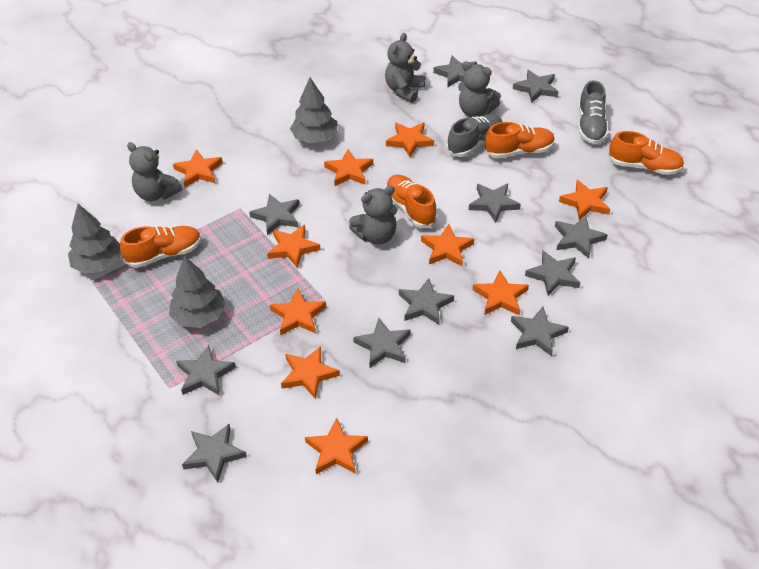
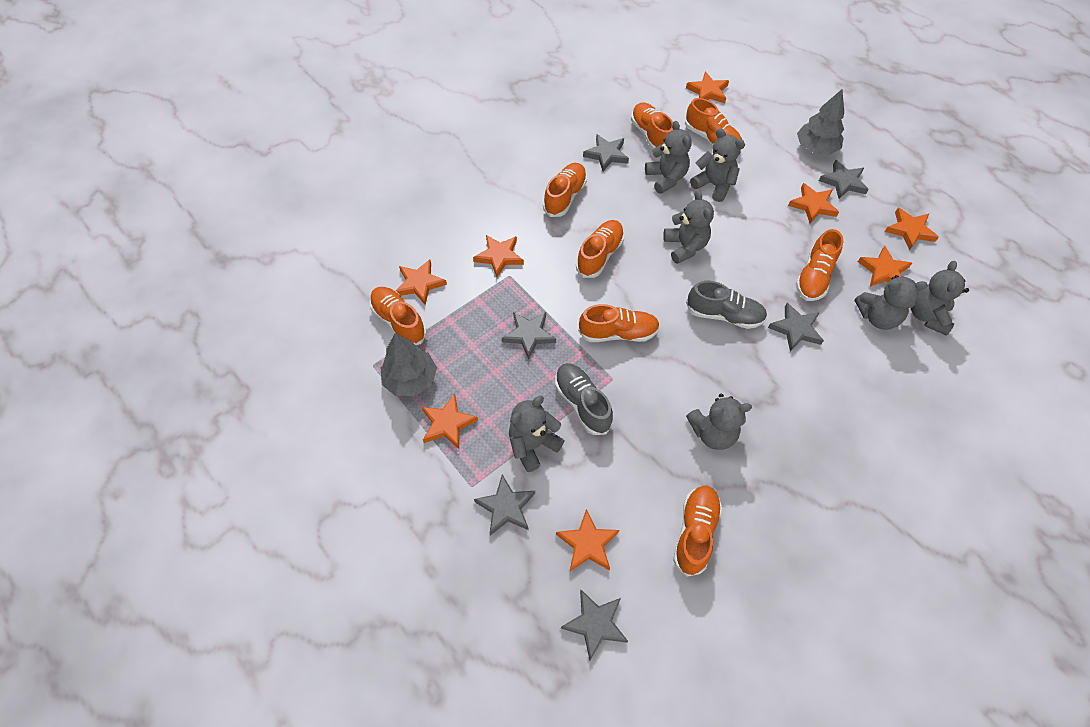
grey star: [176,345,236,396] [182,424,247,482] [249,194,299,235] [353,318,411,367] [399,278,454,325] [433,56,477,88] [469,184,521,223] [511,307,569,356] [513,70,558,103] [525,251,580,296] [555,216,608,258] = 11 -> [474,475,535,536] [502,312,556,360] [561,590,628,660] [583,134,629,171] [768,303,824,351] [819,160,869,199] = 6
grey teddy bear: [127,142,182,201] [349,186,397,245] [385,33,426,103] [458,61,501,117] = 4 -> [509,396,565,472] [645,121,692,194] [663,190,714,264] [686,394,752,450] [690,129,745,202] [855,275,928,330] [911,261,969,336] = 7
grey tree: [68,204,121,274] [169,257,226,328] [290,78,337,143] = 3 -> [381,333,437,396] [797,89,844,155] = 2
orange shoe: [120,226,202,268] [386,174,437,228] [484,122,555,159] [608,131,684,175] = 4 -> [370,287,427,345] [543,163,587,217] [576,220,624,278] [578,304,660,342] [631,102,673,149] [673,485,722,576] [685,98,742,145] [796,229,843,301] = 8
orange star: [173,149,223,187] [267,225,321,268] [270,289,326,335] [281,346,340,399] [305,418,368,474] [324,149,373,186] [386,122,434,157] [421,224,474,267] [473,271,529,315] [559,180,610,220] = 10 -> [396,259,447,305] [422,394,478,449] [473,235,524,277] [556,509,619,571] [686,72,729,103] [788,183,839,223] [858,246,912,287] [885,208,939,250] = 8

